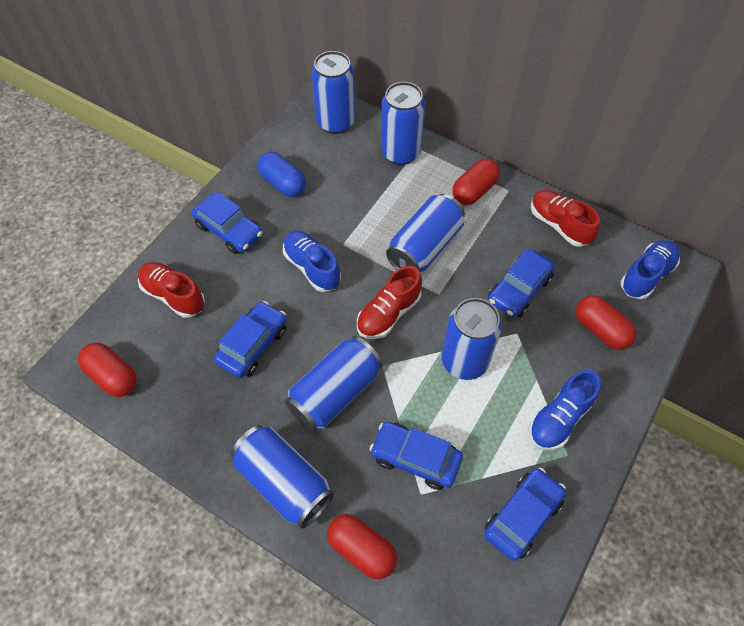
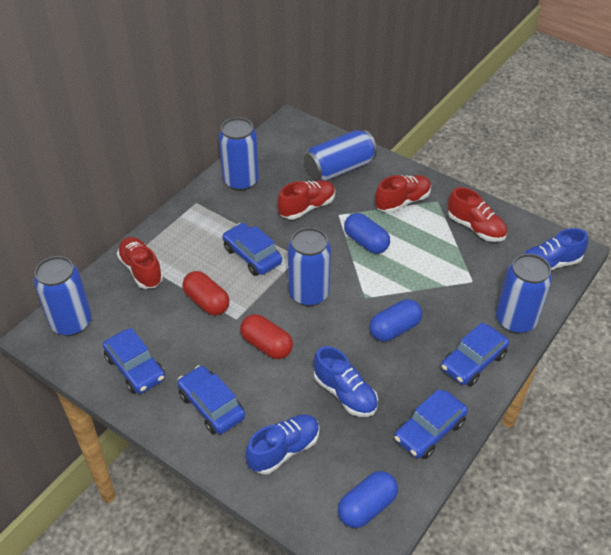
blue can: [231,425,334,529] [285,336,382,431] [312,51,355,134] [381,82,425,165] [386,194,465,272] [441,298,502,380] = 6 -> [34,256,92,336] [219,117,259,191] [288,228,331,306] [304,130,377,181] [496,254,552,334] = 5
blue capsule: [257,152,306,197] = 1 -> [338,471,398,528] [344,213,390,254] [369,299,422,341] = 3
red capsule: [78,343,137,397] [327,514,397,579] [452,159,500,205] [576,295,636,350] = 4 -> [182,271,229,315] [240,314,293,359] = 2
red shoe: [138,262,205,318] [357,266,422,339] [531,190,600,247] = 3 -> [117,237,163,289] [277,180,335,219] [375,175,431,213] [448,187,507,242] = 4

